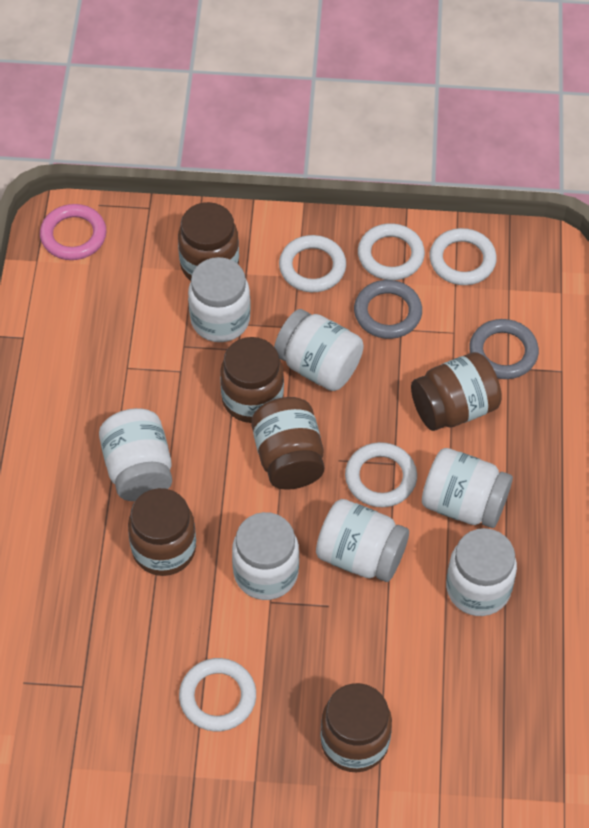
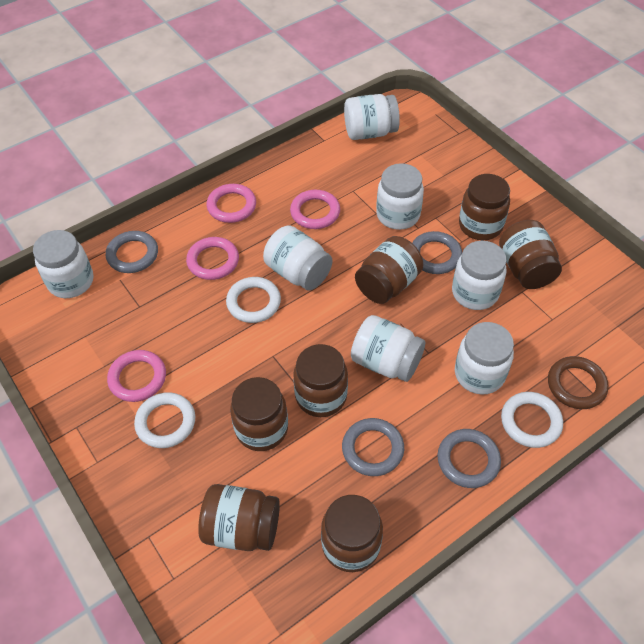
brown jar: [128,488,196,576] [178,202,239,281] [220,337,284,423] [251,397,324,490] [320,683,392,772] [411,352,502,431] = 6 -> [198,484,280,551] [230,377,288,451] [293,344,348,417] [321,495,383,572] [355,236,423,304] [459,174,510,240] [499,220,562,289] = 7
brown ring: none = 0 -> [548,356,609,409] = 1
grey ring: [354,280,422,339] [469,319,539,379] = 2 -> [106,231,158,273] [342,418,404,476] [412,231,462,274] [437,429,501,488] = 4
pink ring: [40,204,107,260] = 1 -> [107,350,166,402] [186,237,239,280] [207,184,256,223] [290,190,340,229] = 4
white ring: [179,658,256,731] [279,235,346,292] [345,442,417,507] [358,223,425,280] [429,228,497,285] = 5 -> [134,392,195,448] [226,277,281,323] [501,392,563,448] = 3

